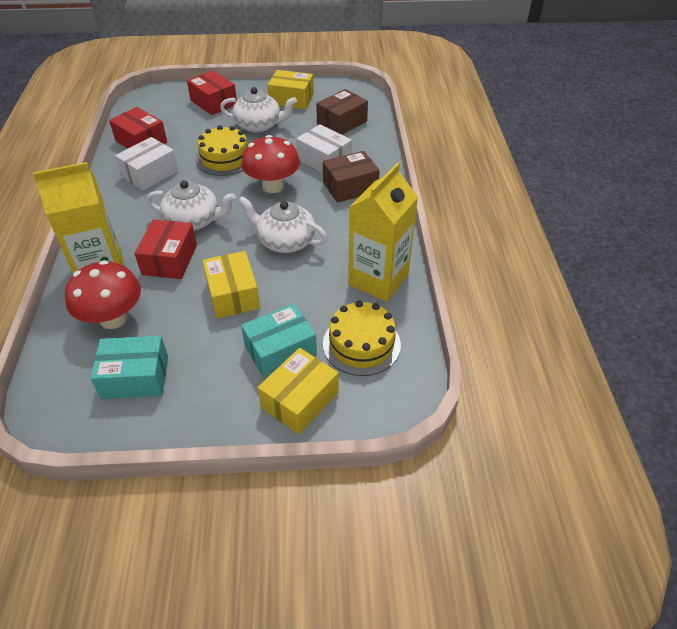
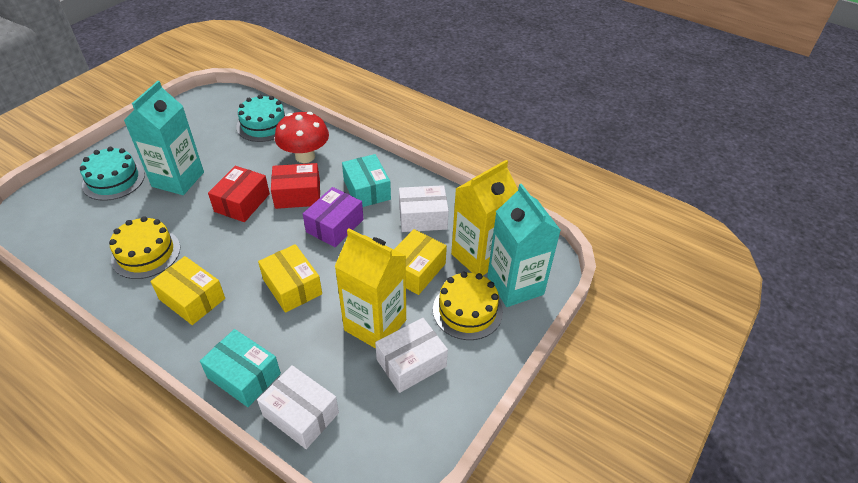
brown box: [316,89,368,135] [323,151,380,203] = 2 -> none = 0
purple box: none = 0 -> [303,187,364,247] = 1
red box: [109,107,167,149] [134,219,197,279] [187,70,237,115] = 3 -> [208,166,270,222] [271,163,320,209] = 2
red mushroom: [65,260,141,329] [241,135,300,193] = 2 -> [275,112,329,163] = 1
turquoise cake: none = 0 -> [80,147,145,201] [236,95,287,142] = 2
turquoise carton: none = 0 -> [124,81,204,195] [487,184,561,307] = 2
white box: [115,137,178,191] [296,124,352,173] = 2 -> [257,365,339,449] [375,318,448,393] [399,185,449,232] = 3
white teapot: [147,180,236,231] [220,87,297,133] [238,196,327,253] = 3 -> none = 0

